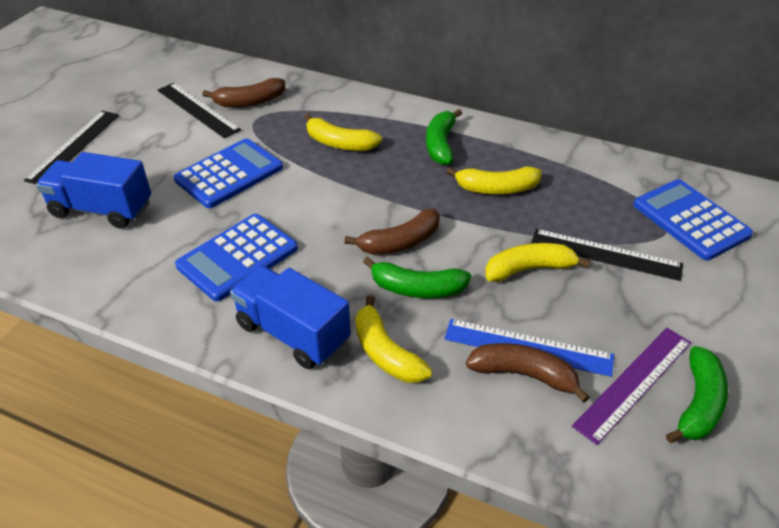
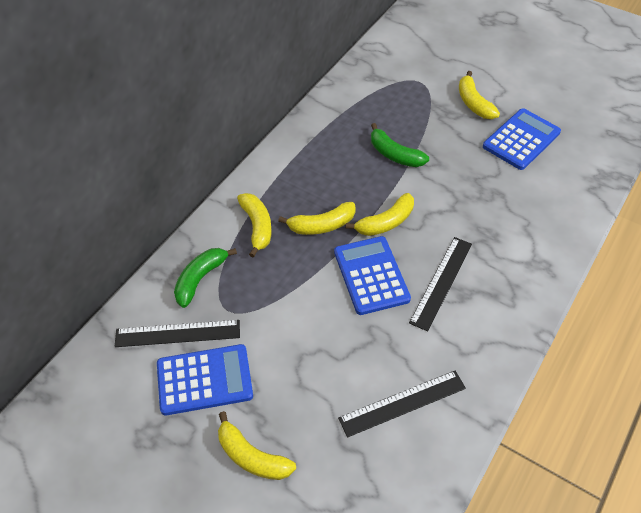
blue ruler: [444,319,614,377] = 1 -> none = 0
blue truck: [36,152,151,229] [230,266,351,369] = 2 -> none = 0
brown banana: [202,78,285,107] [344,209,440,255] [466,343,590,403] = 3 -> none = 0
green banana: [363,257,471,298] [426,109,462,165] [666,346,728,443] = 3 -> [174,248,237,308] [371,123,429,167] = 2
purple ruler: [572,328,691,445] = 1 -> none = 0
yellow banana: [304,113,382,151] [355,296,432,383] [446,167,542,194] [485,243,591,282] = 4 -> [218,411,296,480] [237,193,272,257] [278,202,356,235] [346,193,414,236] [459,71,500,119] = 5

